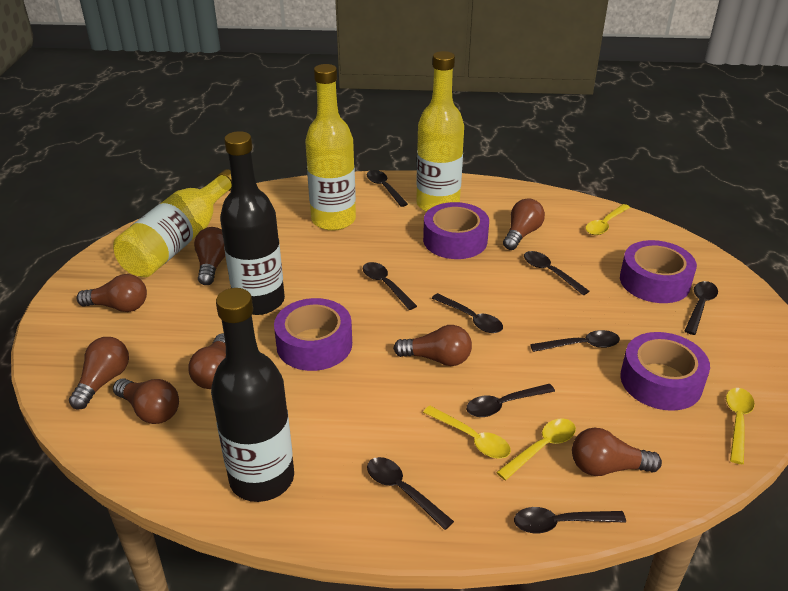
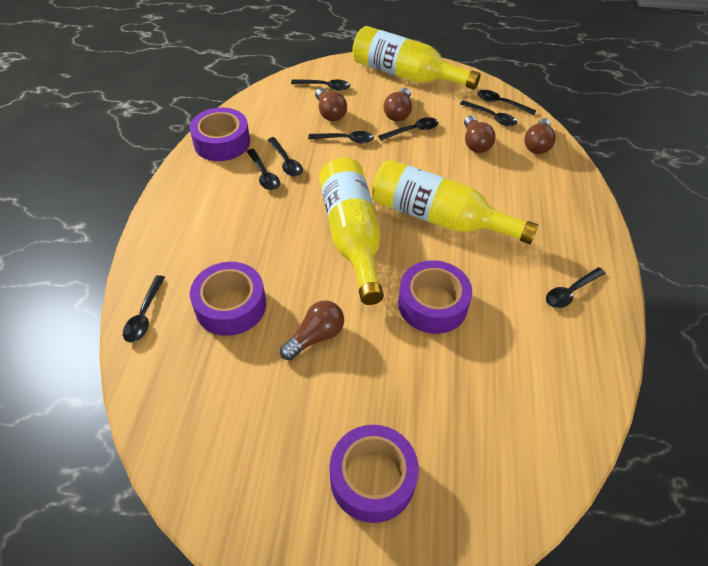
black bottle: [211,288,294,502] [220,131,285,315] = 2 -> none = 0
brown light bulb: [69,337,129,410] [76,274,147,312] [113,378,179,424] [188,333,226,389] [194,227,226,285] [393,325,472,366] [503,198,545,250] [572,427,662,476] = 8 -> [280,300,344,360] [315,88,347,121] [384,88,412,122] [464,115,495,153] [524,118,556,154] = 5
yellow spoon: [423,406,511,459] [496,418,576,480] [586,204,630,235] [726,388,755,464] = 4 -> none = 0

